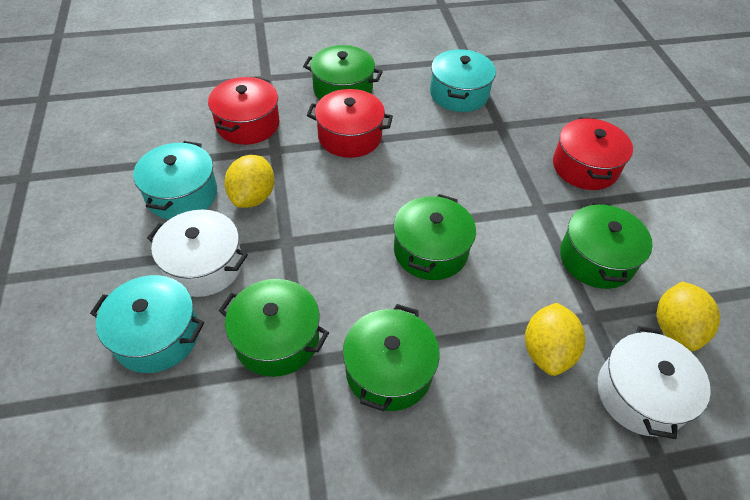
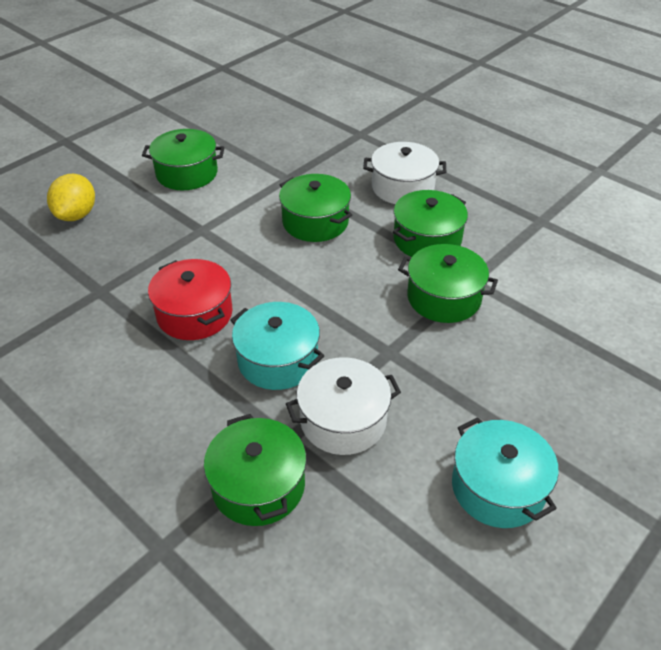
red pot: [208,77,280,145] [307,89,393,158] [553,117,633,190] = 3 -> [148,259,233,340] = 1
turquoise pot: [90,275,204,373] [133,141,217,220] [430,49,496,112] = 3 -> [230,302,324,390] [452,417,559,528] = 2
yellow lemon: [224,155,274,208] [525,303,585,376] [657,281,720,351] = 3 -> [47,174,95,221] = 1

